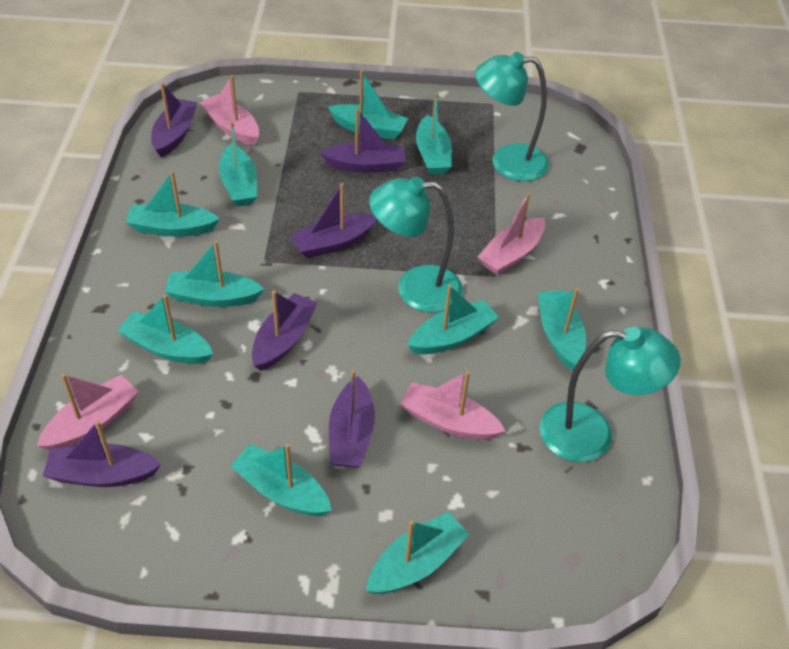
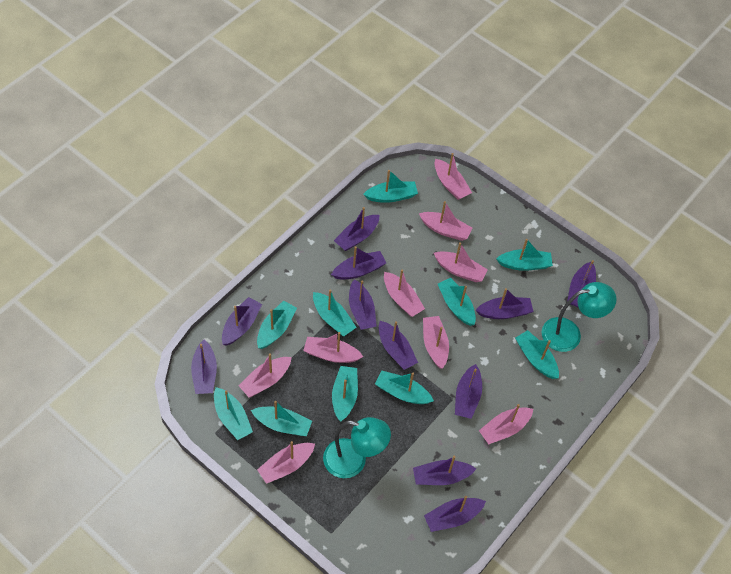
pink boat: [37,374,139,451] [200,75,259,146] [400,371,505,440] [478,193,545,275] = 4 -> [239,353,292,397] [257,441,315,484] [303,332,363,363] [384,269,425,317] [419,201,472,241] [423,316,449,369] [434,242,488,282] [435,153,472,200] [479,404,533,444] = 9
purple boat: [43,421,161,487] [151,83,197,157] [252,291,318,371] [290,183,377,258] [320,108,405,173] [329,370,375,468] = 6 -> [191,340,217,394] [222,297,262,346] [331,246,386,280] [334,207,379,251] [349,279,377,330] [379,321,418,370] [413,456,476,485] [424,496,486,532] [455,364,482,419] [476,288,533,319] [567,260,596,308] = 11
turquoise lamp: [369,176,463,313] [475,52,549,181] [540,327,681,462] = 3 -> [323,417,391,478] [542,282,617,352] = 2

